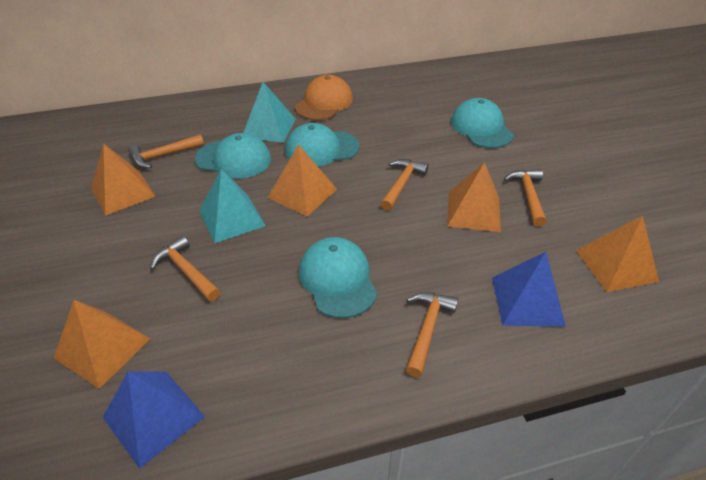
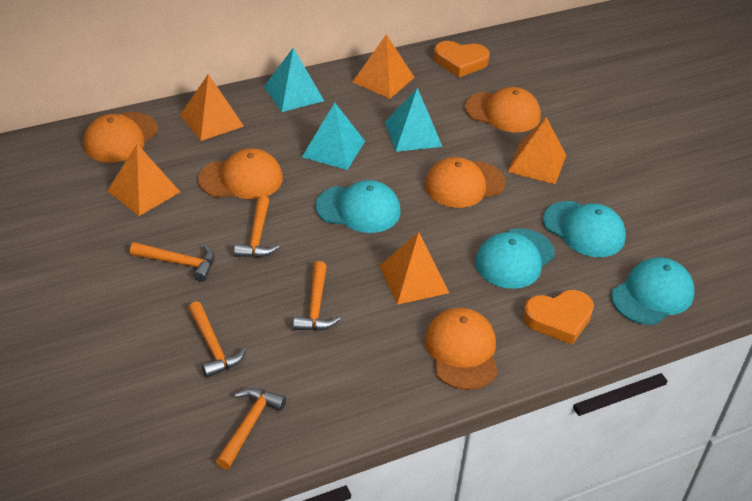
blue pyramid: [103,371,205,469] [492,252,566,327] = 2 -> none = 0
orange cap: [295,75,353,120] = 1 -> [83,112,158,163] [198,148,283,199] [425,157,506,208] [425,308,498,390] [465,87,541,132] = 5
orange heart: none = 0 -> [434,41,490,77] [523,290,594,345] = 2
turquoise pyramid: [199,169,266,243] [243,82,295,143] = 2 -> [264,48,324,112] [302,103,365,170] [385,88,442,152] = 3

